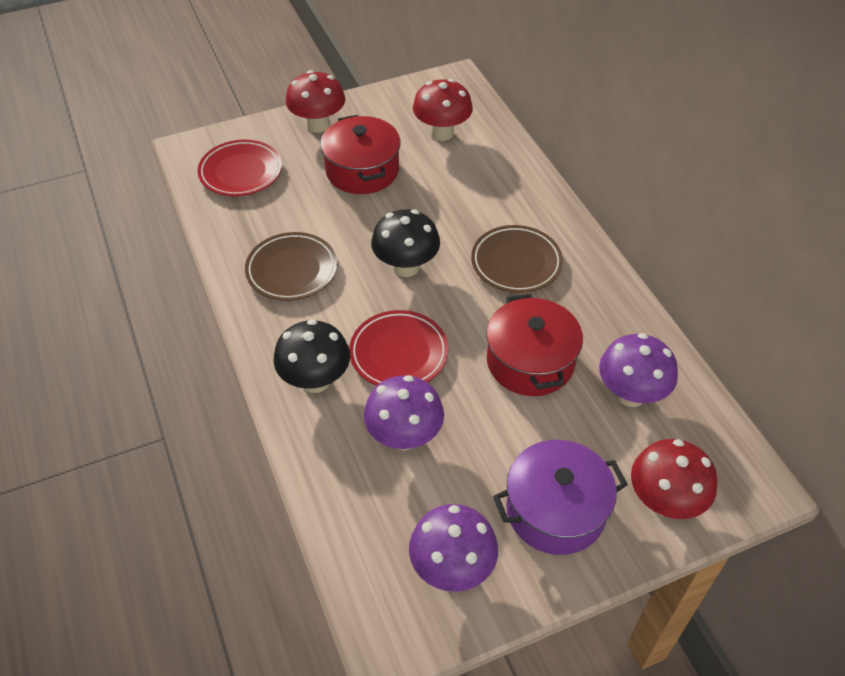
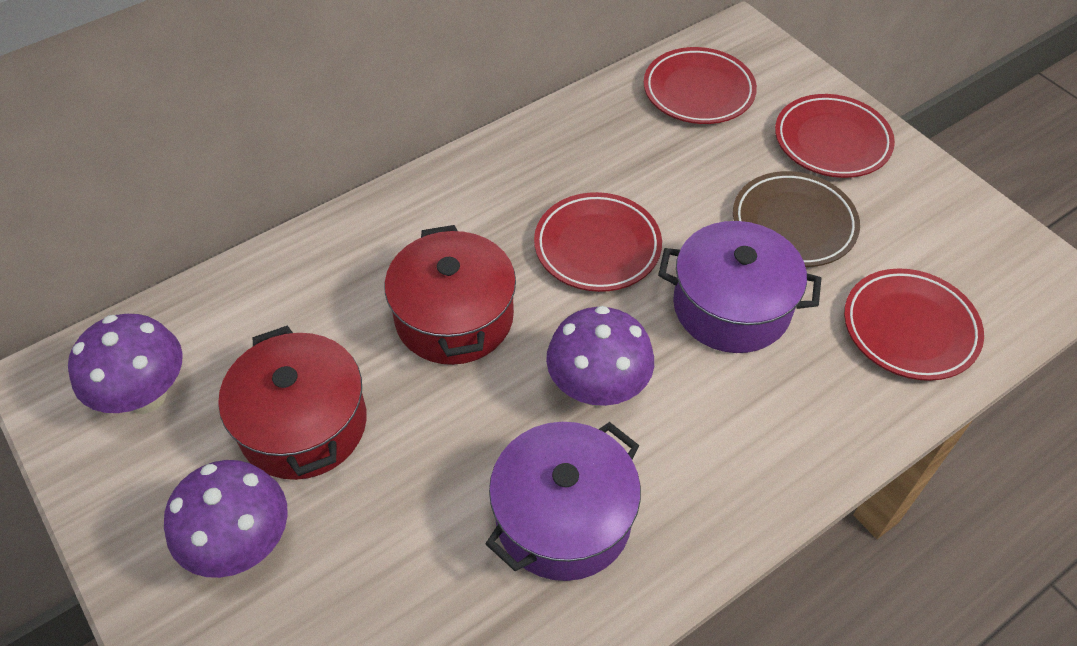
black mushroom: [273,319,350,393] [371,209,440,277] = 2 -> none = 0
brown plate: [245,232,337,301] [471,225,563,293] = 2 -> [733,171,860,267] = 1
purple pot: [493,440,628,555] = 1 -> [485,422,641,581] [658,221,821,353] = 2
red mushroom: [286,70,345,133] [413,79,473,141] [631,439,718,519] = 3 -> none = 0
red plate: [198,139,282,196] [349,310,448,386] = 2 -> [534,192,662,292] [644,47,757,124] [775,94,895,178] [844,268,984,381] = 4

